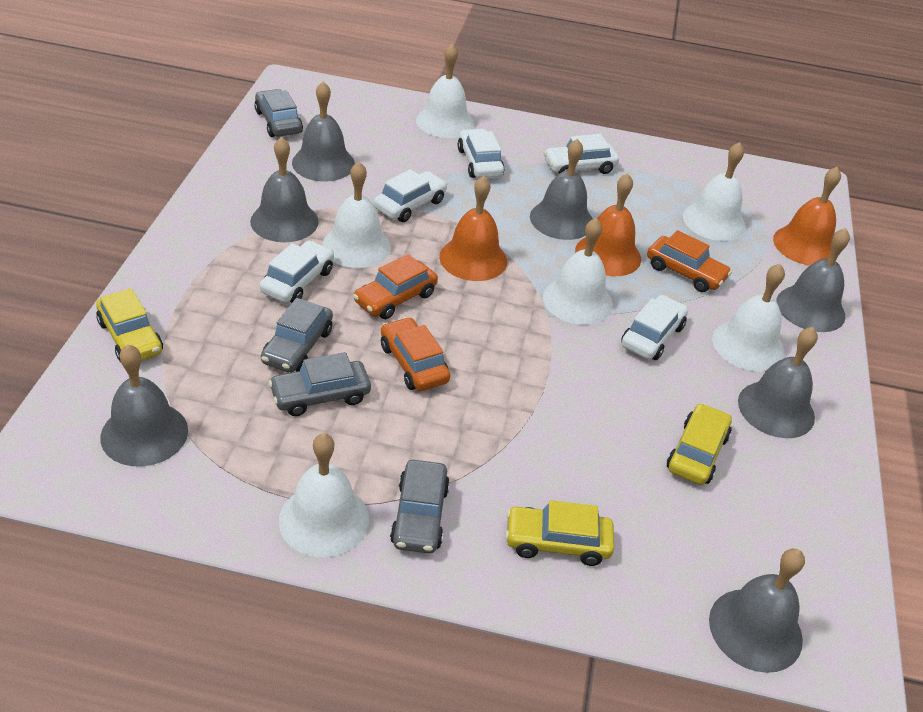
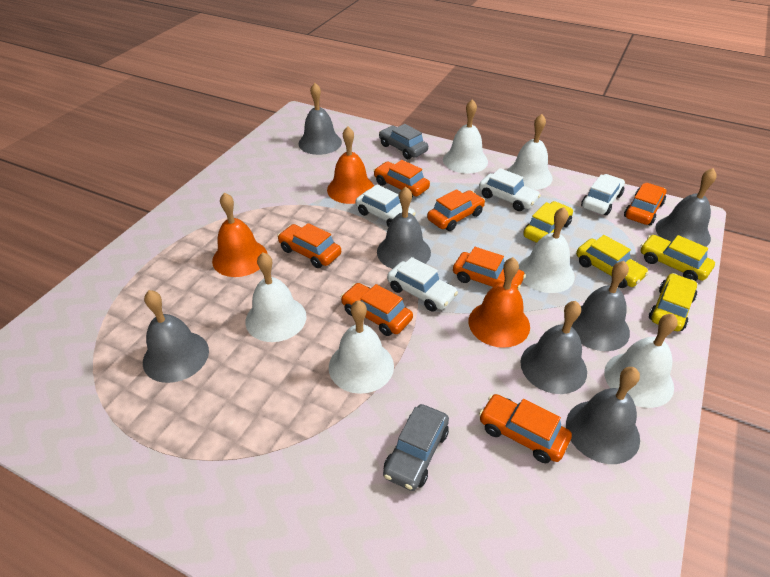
grey car: [254,89,303,137] [261,298,333,373] [269,352,371,416] [390,460,450,553] = 4 -> [379,124,428,159] [383,404,449,491] = 2
orange car: [353,254,438,319] [381,317,450,391] [647,230,732,292] = 3 -> [277,223,341,268] [341,283,413,336] [374,160,430,197] [427,189,485,231] [453,247,526,290] [479,394,572,463] [624,183,666,225] = 7
white car: [260,241,334,303] [374,169,447,222] [457,129,505,178] [544,134,619,174] [621,295,688,360] = 5 -> [356,184,416,227] [387,257,458,312] [479,168,541,211] [581,174,625,215] = 4
yellow car: [96,288,163,362] [505,500,614,566] [667,403,732,485] = 3 -> [523,201,573,243] [576,235,649,288] [641,235,715,281] [649,273,697,331] = 4

